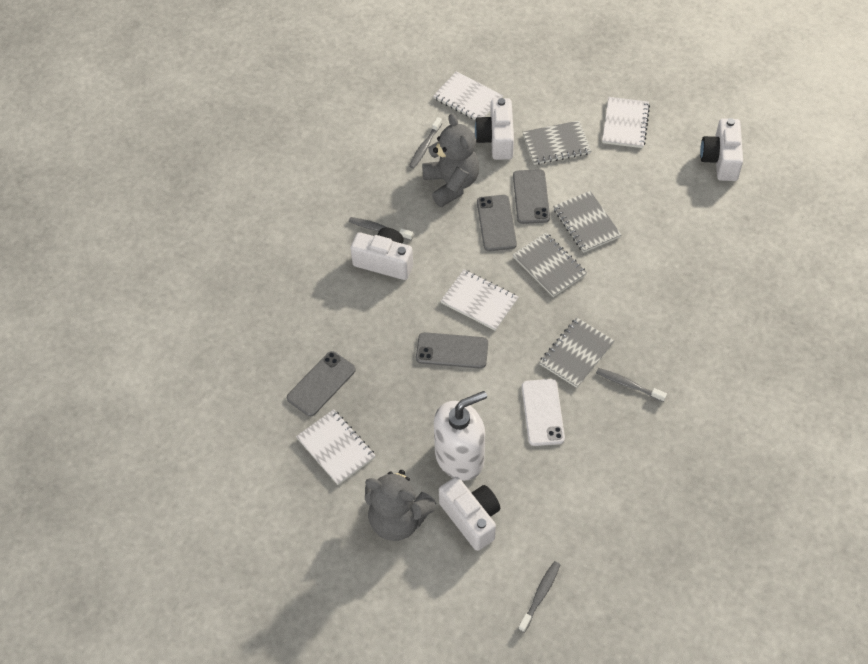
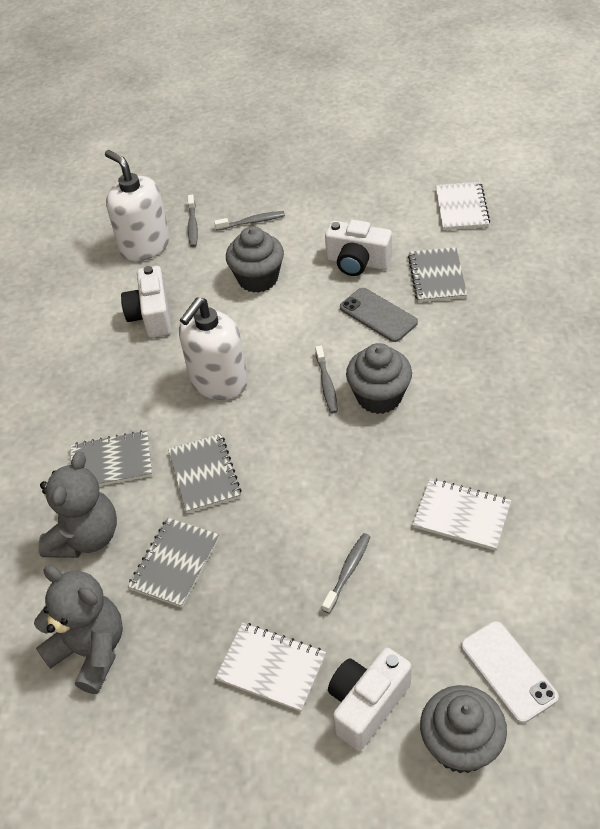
grey cupcake: none = 0 -> [226,226,284,293] [346,343,412,414] [420,685,507,773] = 3
grey phone: [287,351,356,417] [416,332,488,369] [477,195,517,251] [513,169,550,224] = 4 -> [340,288,418,342] = 1
white camera: [351,228,413,280] [439,477,500,551] [475,98,514,160] [700,118,743,181] = 4 -> [121,266,172,338] [325,220,392,276] [328,647,412,751] = 3
white notebook: [296,409,376,485] [433,71,503,121] [441,270,518,331] [602,97,650,148] = 4 -> [215,623,326,712] [412,478,511,551] [435,182,490,230] = 3
white soap dispenser: [434,391,487,481] = 1 -> [105,150,170,262] [179,297,248,400] = 2

